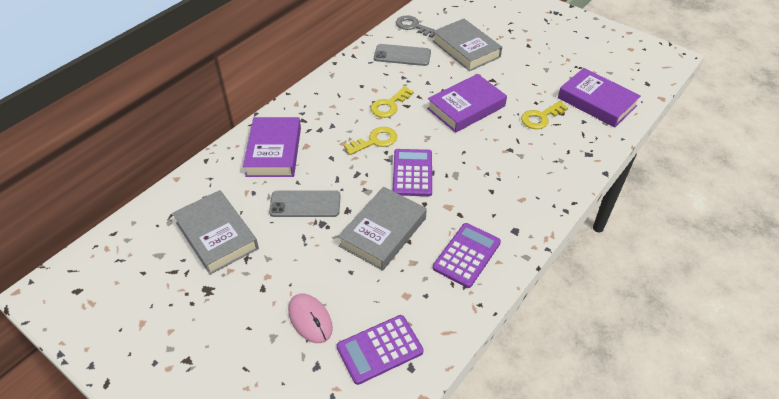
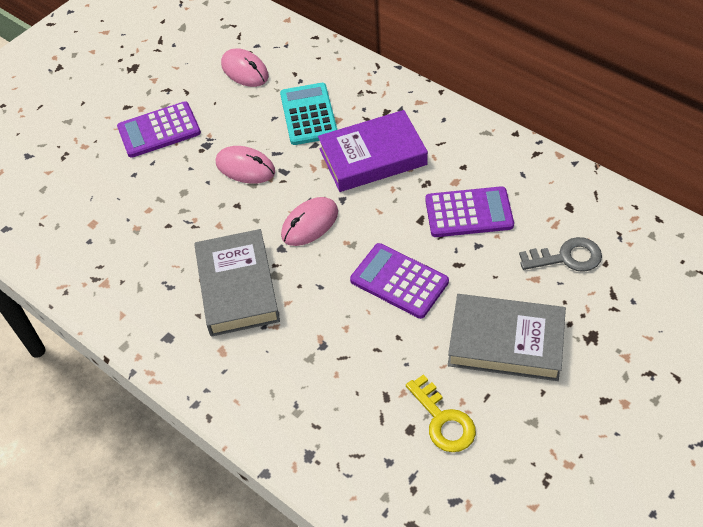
grey book: [172,190,259,275] [338,187,427,271] [432,19,502,71] = 3 -> [194,229,280,337] [448,294,566,381] = 2
grey phone: [269,190,341,217] [374,44,431,66] = 2 -> none = 0
pink mouse: [288,294,333,343] = 1 -> [216,146,275,184] [221,48,269,87] [281,197,338,246] = 3
purple book: [243,117,301,177] [427,74,507,133] [558,68,641,128] = 3 -> [318,110,428,192] = 1
turquoise calculator: none = 0 -> [280,83,337,145] = 1
yellow key: [344,127,397,155] [371,86,414,118] [521,101,568,129] = 3 -> [406,374,476,452] = 1

